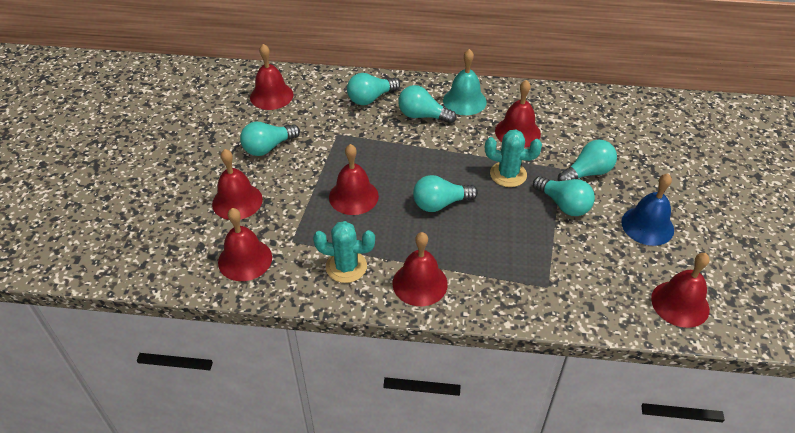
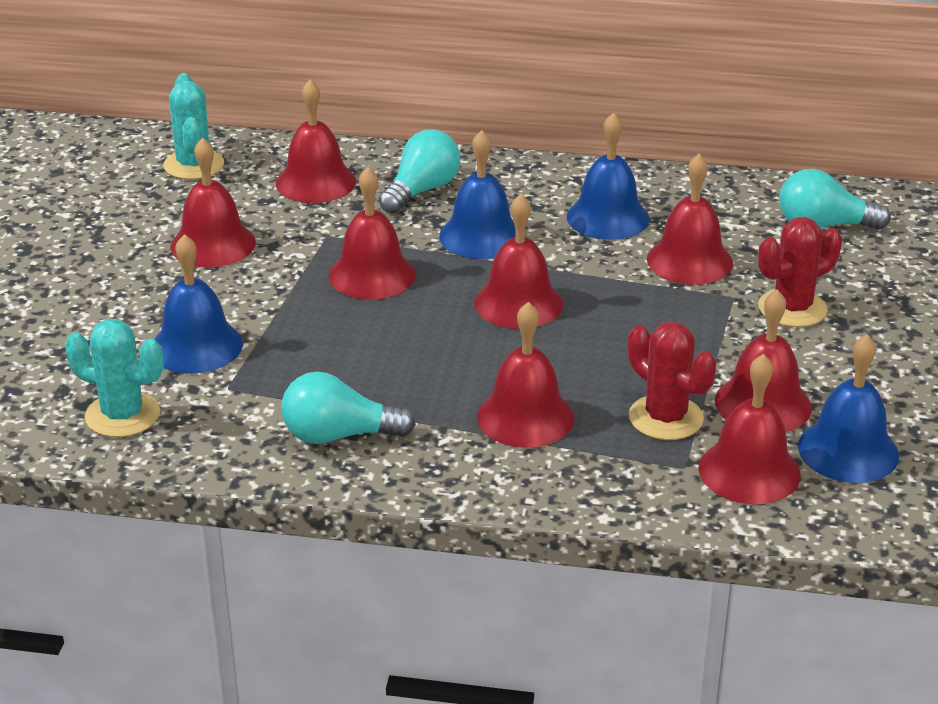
blue bell: [621,174,674,246] = 1 -> [154,234,243,374] [439,130,516,259] [567,112,649,240] [798,334,899,483] = 4
red bell: [212,149,263,220] [218,208,272,281] [250,44,294,110] [329,144,379,215] [393,232,448,306] [495,80,541,148] [651,253,710,328] = 7 -> [171,138,256,267] [276,79,356,203] [329,167,416,299] [474,194,563,329] [477,302,574,448] [647,153,733,285] [699,354,801,504] [715,290,812,432] = 8
red cactus: none = 0 -> [628,321,717,440] [758,217,842,327] = 2
turquoise bell: [443,49,487,115] = 1 -> none = 0
turquoise light bulb: [240,122,300,156] [347,73,400,105] [398,85,456,124] [413,175,478,212] [533,176,595,216] [558,140,617,181] = 6 -> [281,372,416,444] [379,129,460,214] [779,169,891,230] = 3

